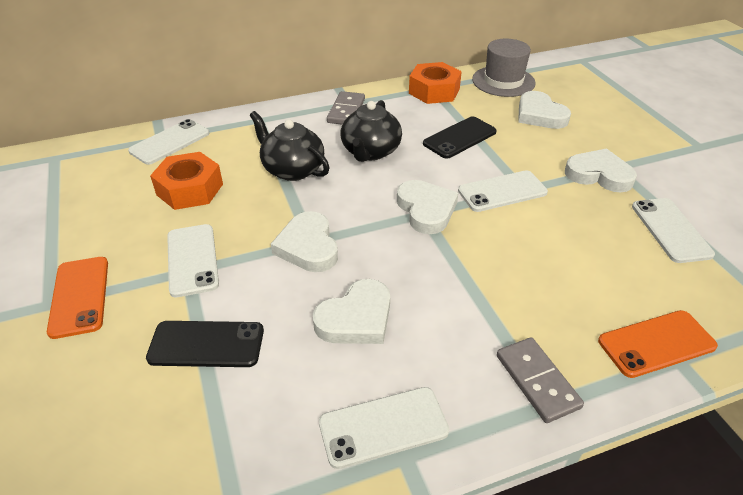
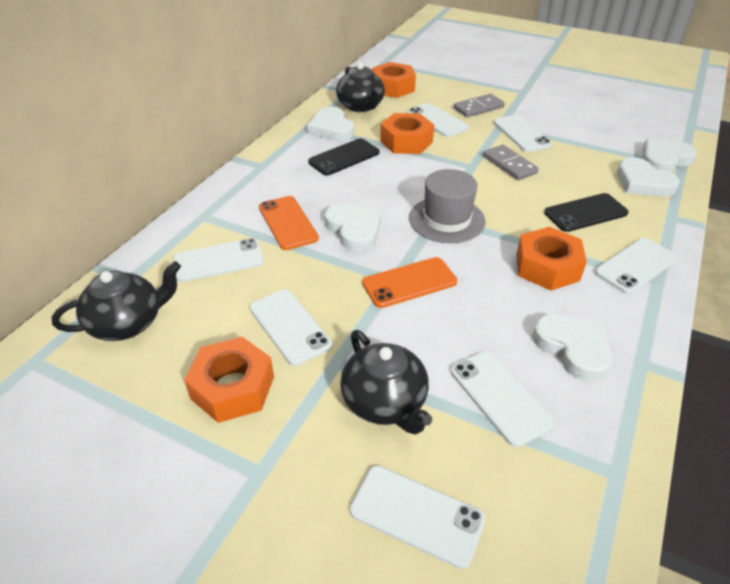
black teapot: [250,111,330,181] [340,100,402,162] = 2 -> [52,261,181,341] [336,62,385,112] [340,330,432,435] = 3
orange nut: [150,152,223,210] [409,62,462,104] = 2 -> [184,337,274,423] [372,62,416,98] [380,113,434,154] [516,227,587,291] = 4
white phone: [128,119,209,165] [167,224,219,297] [319,387,449,469] [458,170,548,212] [632,198,715,263] = 5 -> [173,238,264,282] [249,289,332,366] [350,465,486,569] [407,103,469,137] [451,351,554,447] [494,115,552,152] [595,238,678,294] = 7

